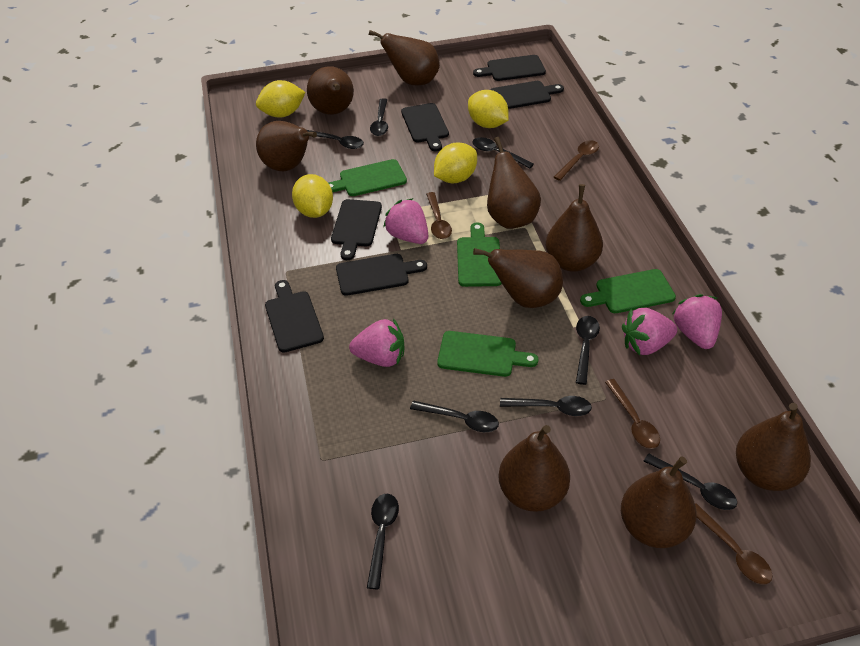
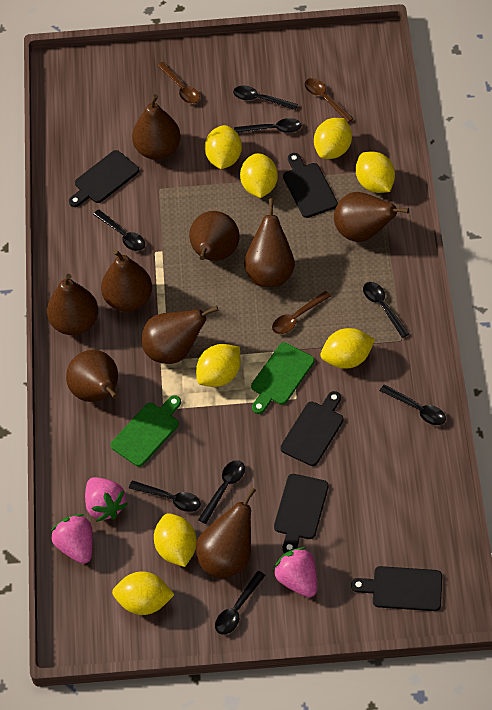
black cutting board: [265,280,324,353] [331,199,382,260] [336,254,427,296] [401,103,449,151] [473,55,546,81] [490,81,564,109] = 6 -> [69,150,139,207] [274,474,328,553] [280,391,343,466] [283,153,338,218] [351,566,442,611] = 5
brown spoon: [426,192,452,239] [554,140,599,181] [605,379,660,449] [695,503,773,585] = 4 -> [157,62,200,104] [272,291,331,334] [305,78,353,123] = 3
green cutting board: [328,159,407,196] [437,331,539,377] [457,222,502,287] [580,269,676,313] = 4 -> [111,395,181,467] [251,343,315,414] = 2
pink strawberry: [349,318,405,367] [383,198,428,244] [622,308,677,355] [672,294,722,349] = 4 -> [51,514,93,564] [85,477,128,522] [273,547,317,597] = 3
yellow lemon: [256,80,306,118] [292,174,333,218] [434,143,477,183] [468,90,509,128] = 4 -> [112,571,175,615] [154,513,197,567] [196,344,241,387] [205,125,242,169] [240,153,278,198] [314,118,352,159] [321,328,375,369] [356,151,395,193] = 8

